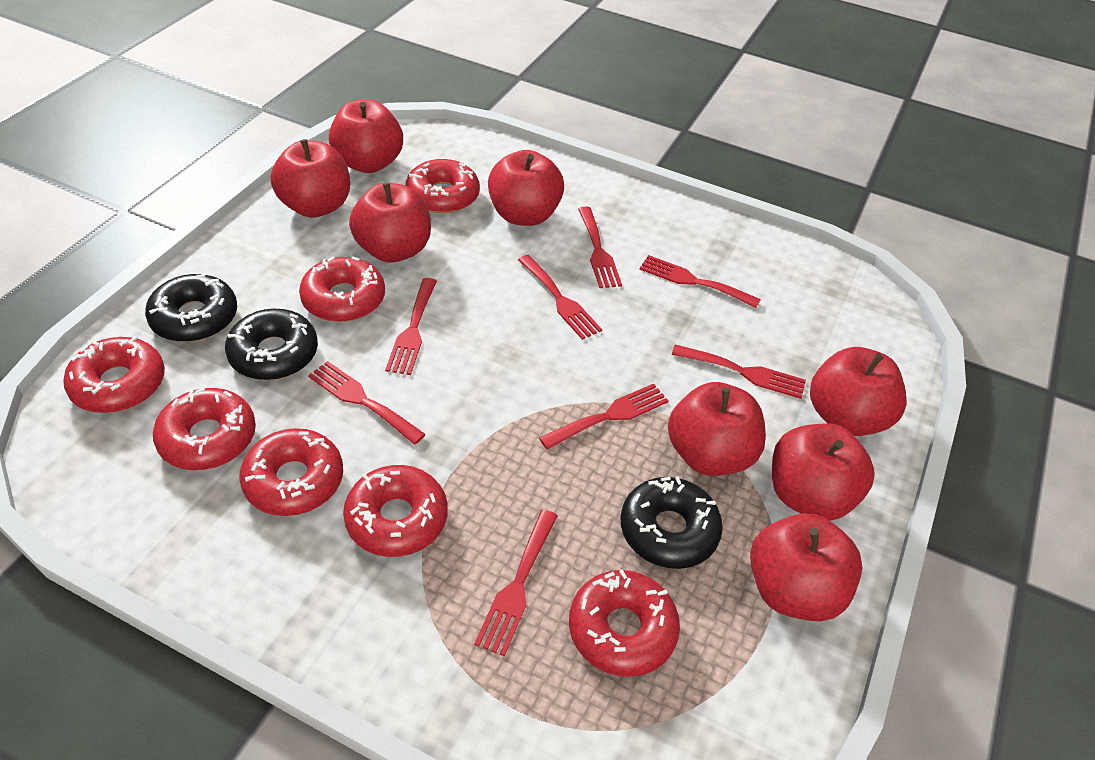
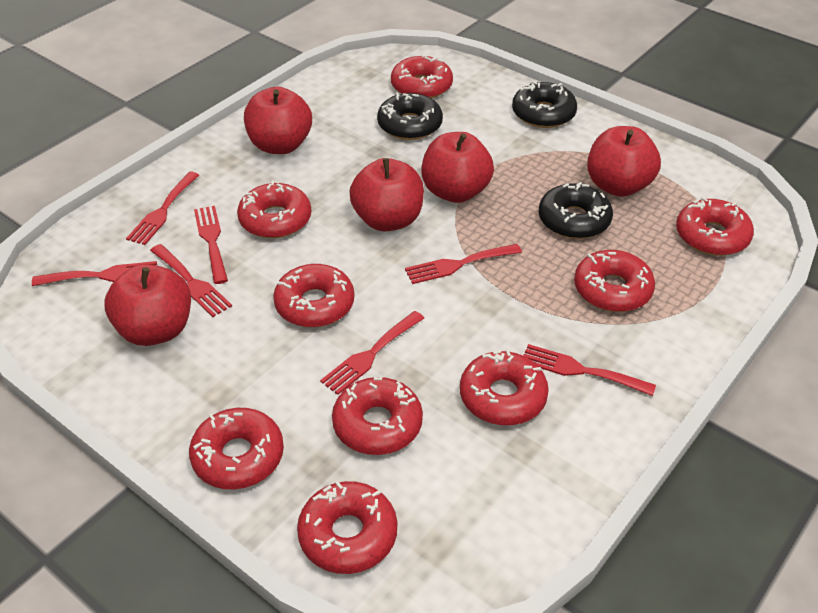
red apple: [270,139,350,218] [329,100,403,173] [349,182,431,262] [488,150,564,226] [668,382,766,476] [750,513,862,621] [772,423,875,521] [810,347,907,436] = 8 -> [105,264,191,346] [244,87,312,154] [350,158,424,231] [421,132,494,203] [587,126,661,197] = 5
red donut: [63,336,165,413] [153,387,256,470] [239,428,343,516] [299,257,385,322] [343,465,448,557] [405,159,480,214] [569,569,680,677] = 7 -> [189,408,284,490] [237,180,311,238] [273,264,354,327] [297,481,397,574] [332,377,423,455] [391,55,453,99] [460,349,549,425] [574,250,655,312] [676,197,754,256] = 9
red fork: [308,361,426,445] [385,278,437,375] [474,509,558,656] [518,255,602,340] [539,384,669,450] [578,206,622,288] [639,255,761,308] [672,344,806,399] = 8 -> [32,261,157,286] [126,172,199,245] [150,244,232,317] [194,206,228,284] [320,311,424,395] [405,244,522,284] [523,344,656,396] = 7

